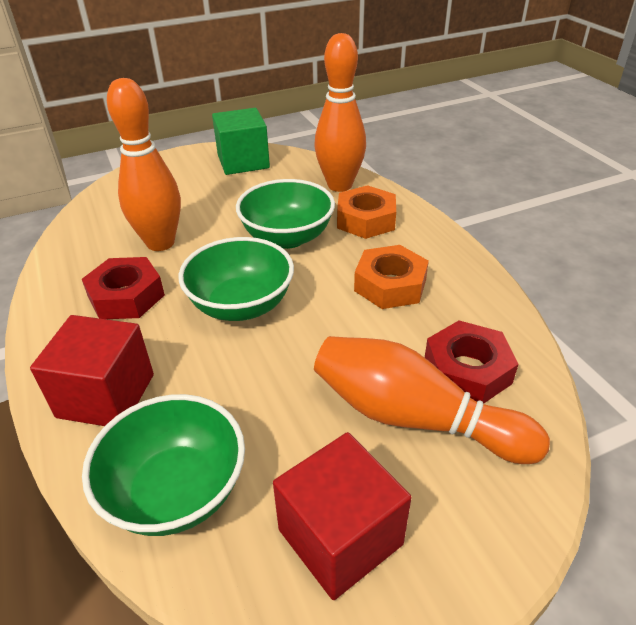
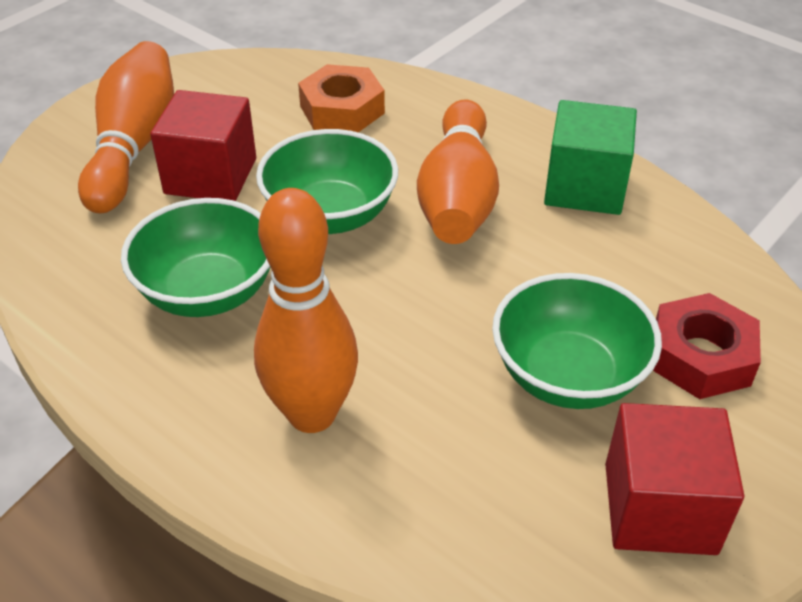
orange nut: [337,185,396,239] [354,245,429,309] = 2 -> [298,64,385,132] = 1
red nut: [82,257,165,319] [425,321,519,404] = 2 -> [653,293,761,399] = 1

